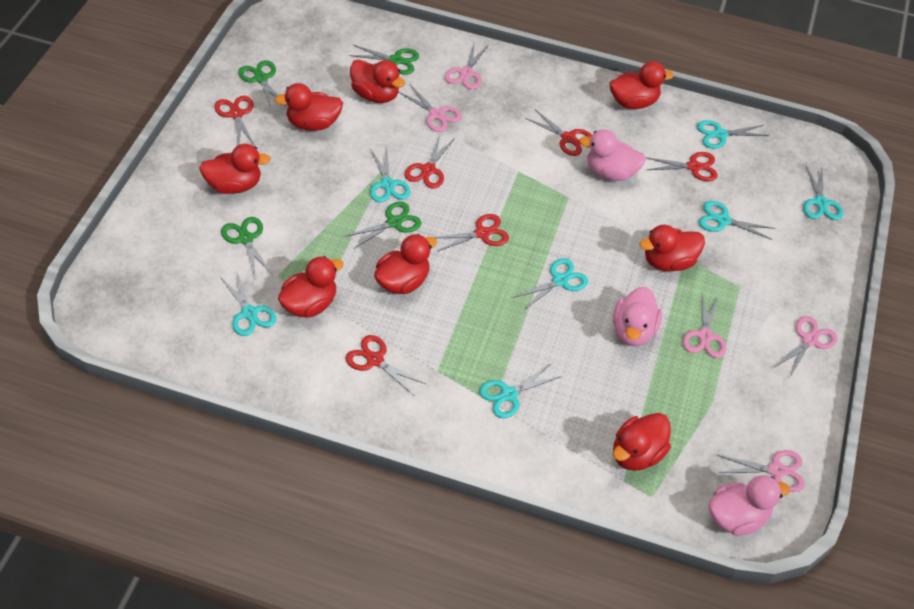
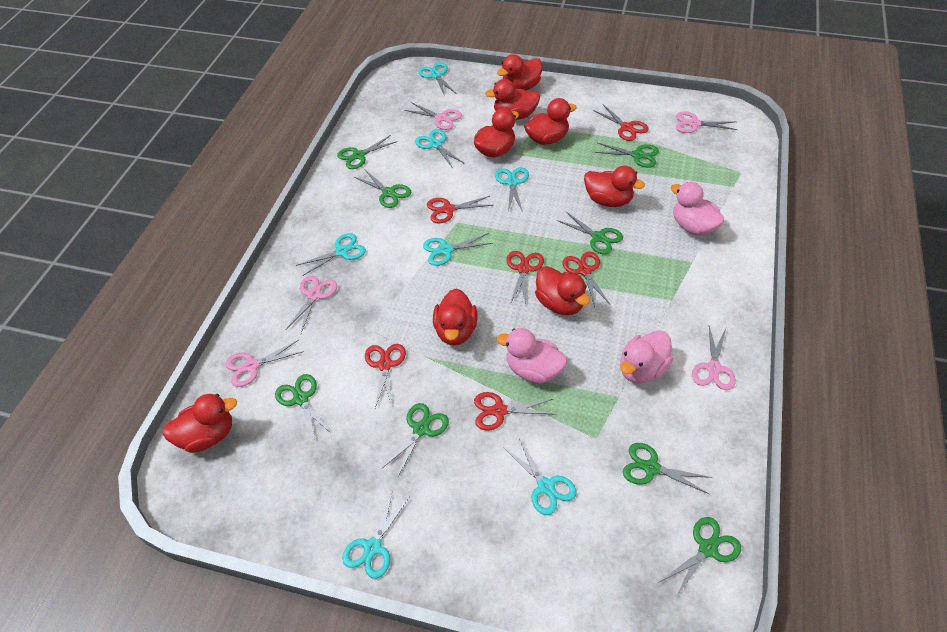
green scissors: [221,217,273,276] [238,60,286,108] [345,202,422,248] [349,45,419,75] = 4 -> [275,374,332,440] [337,135,398,169] [355,169,411,208] [381,403,449,478] [556,211,623,254] [595,143,659,168] [623,443,713,494] [660,517,741,599] = 8

